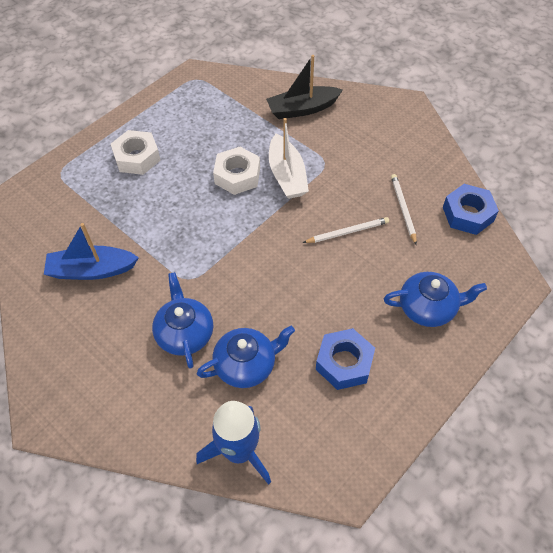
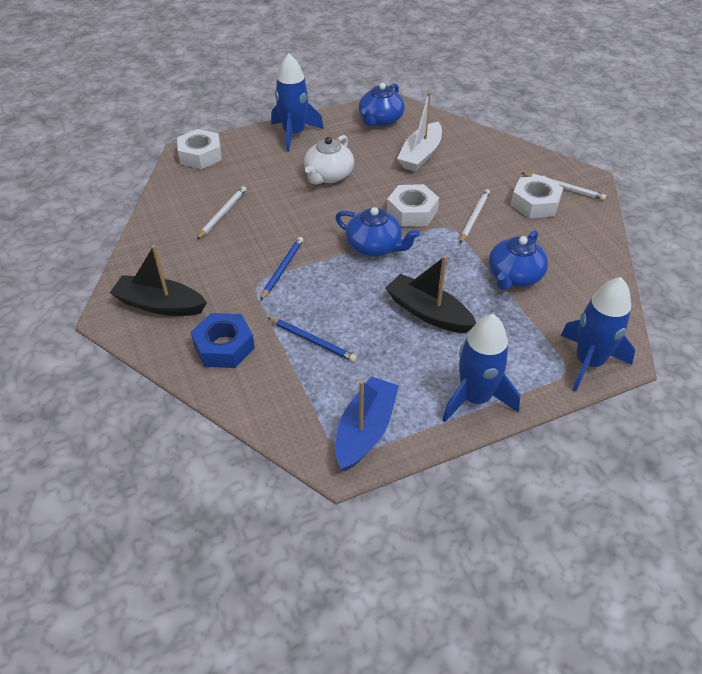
black boat: [266,55,343,119] = 1 -> [110,245,207,316] [385,256,476,333] = 2
blue nut: [316,328,375,390] [443,184,499,235] = 2 -> [191,313,255,368] = 1
blue pencil: none = 0 -> [260,237,303,301] [267,317,357,362] = 2
blue rocket: [196,401,271,485] = 1 -> [271,53,324,152] [442,314,520,422] [560,277,635,392] = 3
white nut: [111,130,161,175] [213,147,260,195] = 2 -> [177,129,222,169] [387,184,439,227] [511,176,563,218] = 3
white pencil: [303,217,389,243] [391,174,417,245] = 2 -> [197,186,246,239] [460,189,490,243] [522,173,606,200] = 3
white teapot: none = 0 -> [304,135,354,185] = 1

